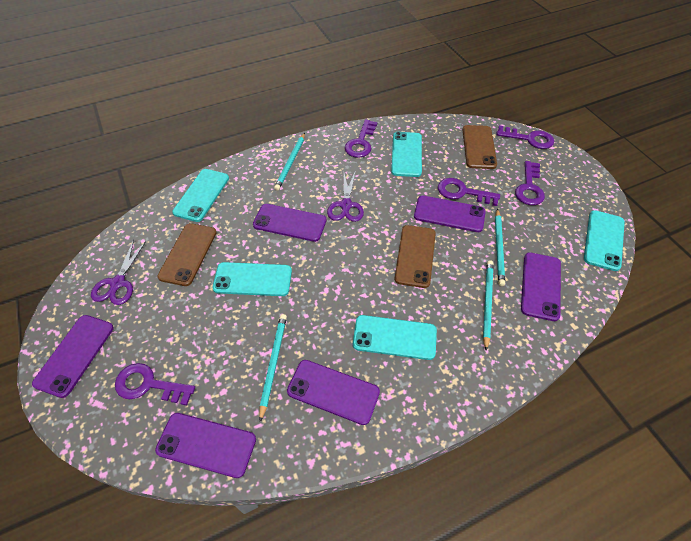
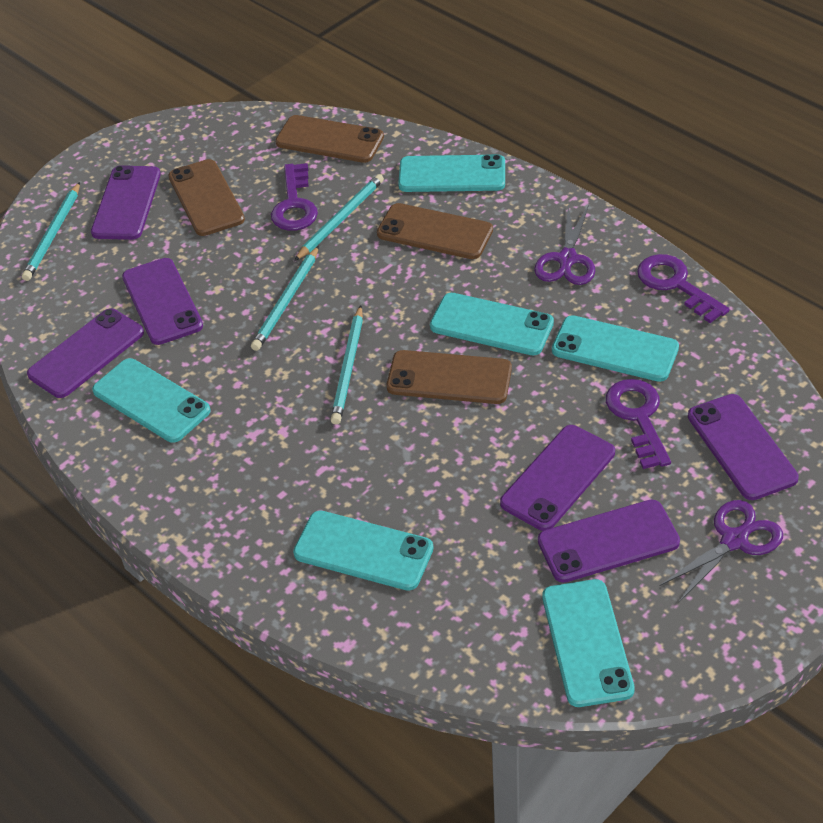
brown phone: [158,223,217,286] [394,225,436,288] [463,125,497,169] = 3 -> [168,159,245,236] [275,115,384,163] [377,203,493,259] [387,350,512,404] = 4
purple key: [115,363,195,405] [345,119,377,158] [438,178,500,206] [496,126,554,149] [515,161,545,205] = 5 -> [271,163,318,231] [606,379,671,469] [637,254,730,323] = 3
turquoise phone: [172,169,229,222] [212,262,292,296] [353,315,437,360] [391,132,422,177] [584,210,625,271] = 5 -> [92,358,211,443] [293,510,433,591] [398,154,505,192] [430,293,554,355] [542,579,635,707] [552,315,679,382] = 6

